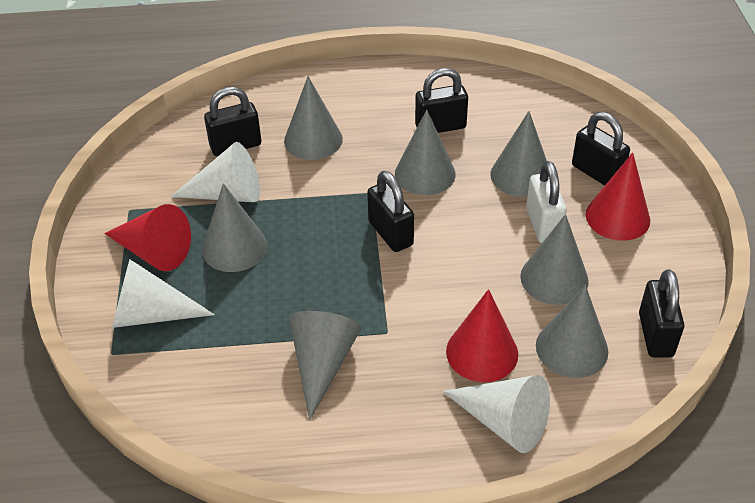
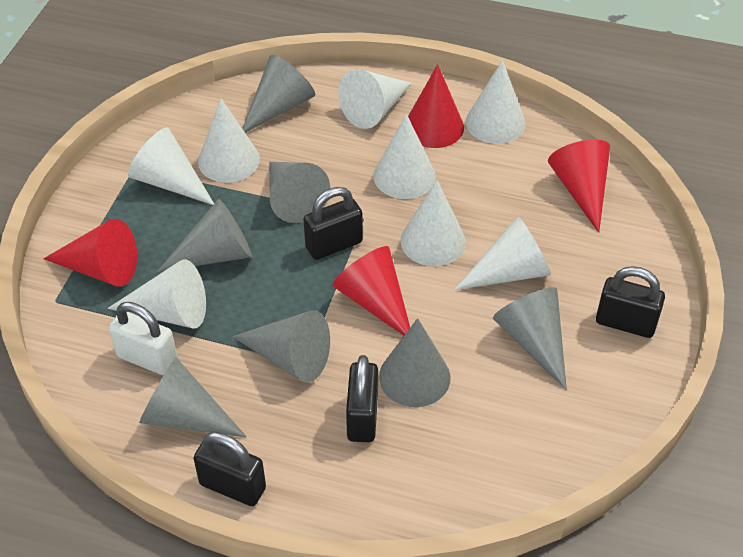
black padlock: [204,87,261,156] [367,171,414,252] [415,68,468,133] [572,112,630,185] [639,269,684,358] = 5 -> [194,432,266,506] [304,187,363,260] [346,355,378,442] [596,266,665,338] = 4
red cone: [104,204,191,271] [446,289,518,382] [586,152,650,241] = 3 -> [43,219,137,287] [333,246,410,335] [408,64,464,148] [548,139,610,233] = 4
white cone: [112,259,215,328] [171,142,260,202] [442,375,550,453] = 3 -> [108,260,206,329] [128,127,214,205] [198,98,260,183] [338,69,412,129] [374,114,436,199] [401,180,466,266] [454,216,551,290] [466,60,525,144] = 8

